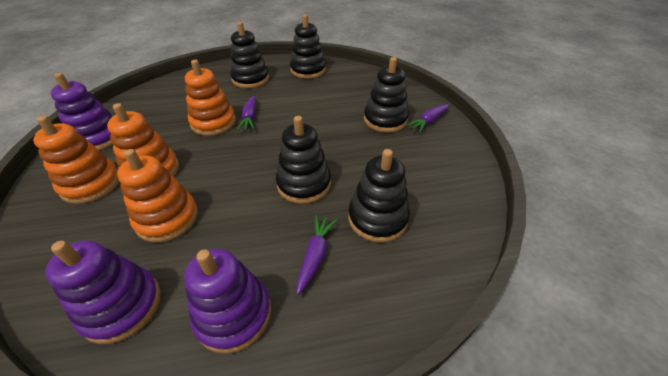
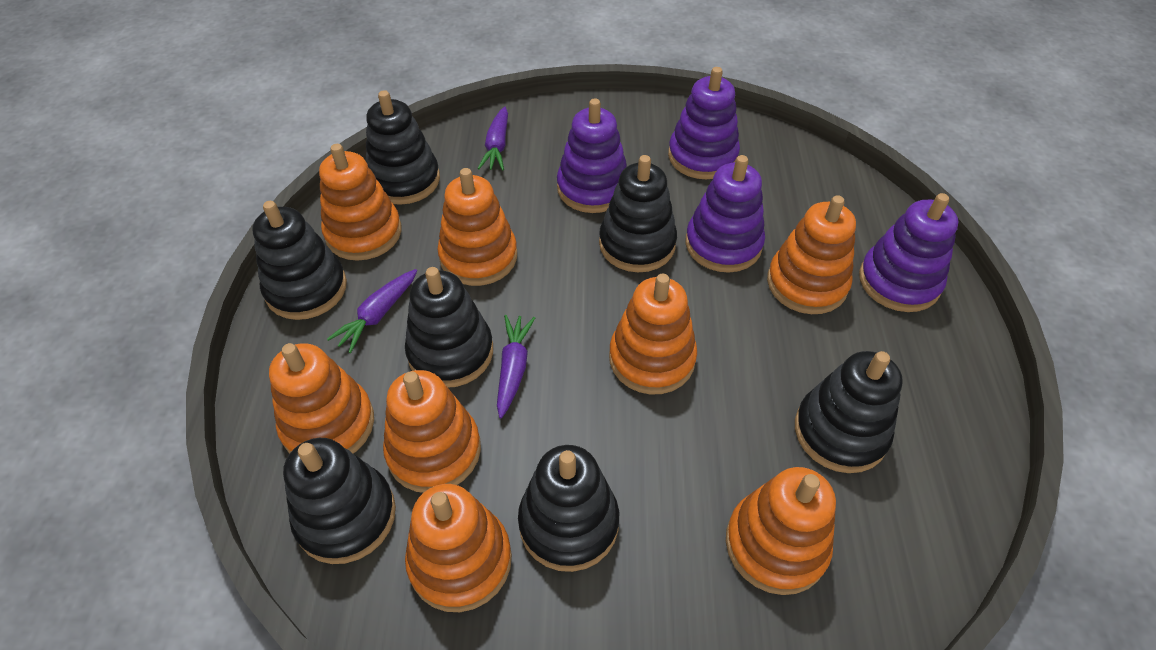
black stacking toy: [230,22,269,88] [276,116,331,204] [290,14,326,79] [348,149,410,243] [364,57,409,133] = 5 -> [252,201,347,320] [283,438,396,564] [366,90,440,205] [405,267,493,388] [518,445,619,572] [599,155,677,272] [795,351,903,473] = 7
orange stacking toy: [33,116,119,204] [107,103,179,176] [117,149,198,242] [185,60,236,136] = 4 -> [269,343,374,454] [319,144,401,261] [383,370,481,493] [405,484,512,612] [437,168,517,286] [609,274,697,395] [726,467,836,595] [767,195,856,314] = 8
purple stacking toy: [45,240,161,344] [51,73,113,150] [184,248,271,354] = 3 -> [557,98,627,213] [668,67,740,179] [686,155,765,273] [859,193,959,312] = 4

